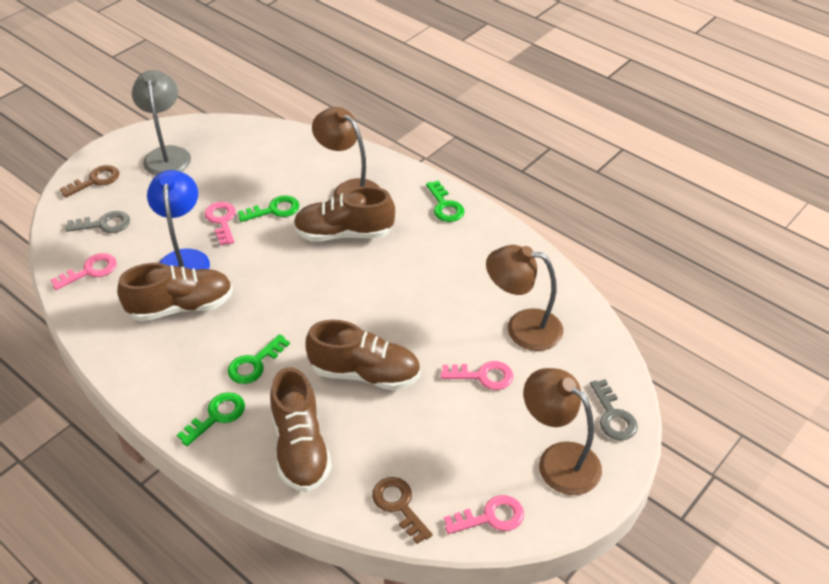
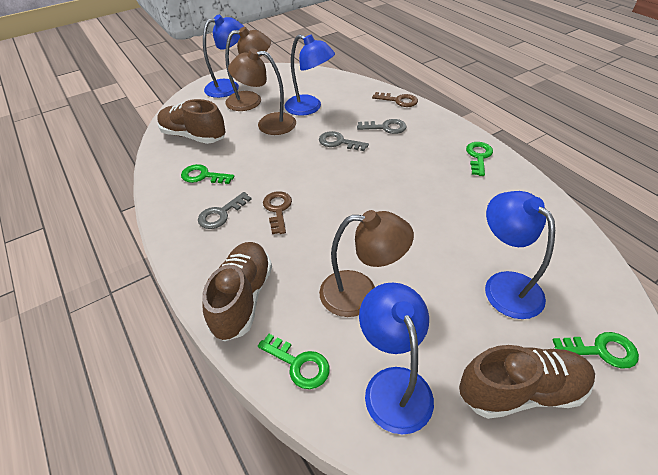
blue lamp: [147,170,210,270] = 1 -> [203,14,244,98] [285,34,335,116] [359,282,434,435] [485,191,555,319] = 4
brown shoe: [117,263,233,321] [270,367,332,492] [293,186,395,242] [306,320,421,390] = 4 -> [157,99,225,144] [203,242,272,341] [459,345,595,419] = 3
grey key: [65,211,130,233] [590,379,638,440] = 2 -> [198,192,252,229] [319,131,369,151] [357,119,406,134] = 3
grey lamp: [132,70,191,176] = 1 -> none = 0
pink key: [51,253,117,290] [204,202,236,245] [441,361,513,390] [444,495,524,534] = 4 -> none = 0

